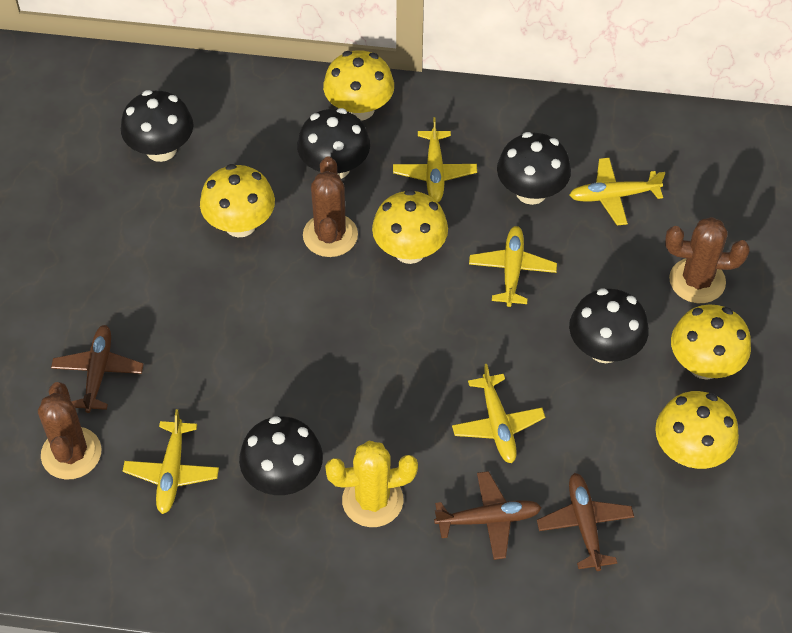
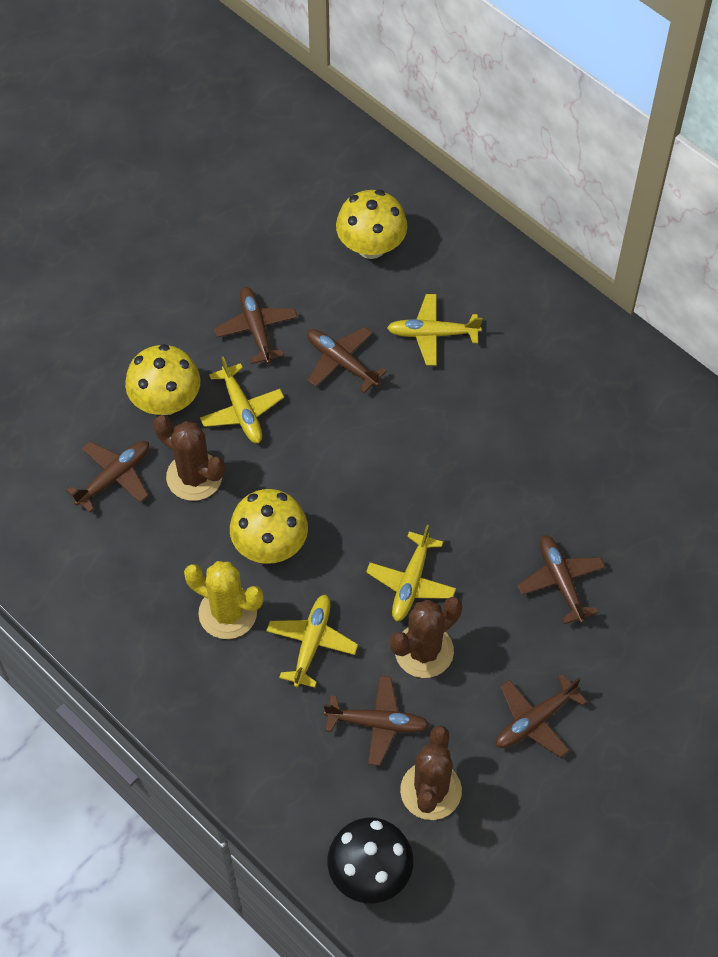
black mushroom: [121,90,193,162] [239,416,323,495] [297,108,370,179] [497,132,571,205] [569,289,649,363] = 5 -> [327,818,413,903] = 1
brown plane: [51,325,144,413] [434,471,542,560] [537,473,634,571] = 3 -> [66,441,149,513] [214,287,298,364] [307,327,387,393] [324,676,430,766] [496,674,587,758] [517,535,605,624] = 6
yellow mushroom: [200,164,275,237] [323,50,394,121] [372,189,448,264] [655,391,739,469] [671,305,751,380] = 5 -> [125,344,200,415] [230,489,308,564] [336,190,407,259] = 3
yellow plane: [123,409,219,514] [393,117,477,202] [452,364,545,463] [469,226,557,307] [570,158,665,226] = 5 -> [200,356,284,443] [266,595,358,688] [366,525,456,622] [387,294,482,366] = 4

